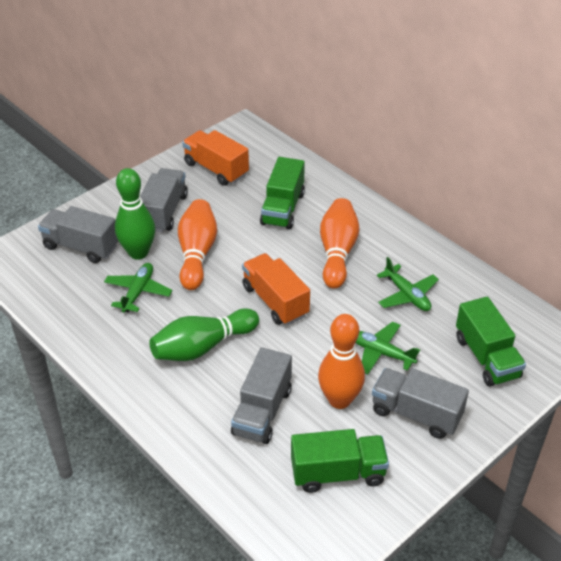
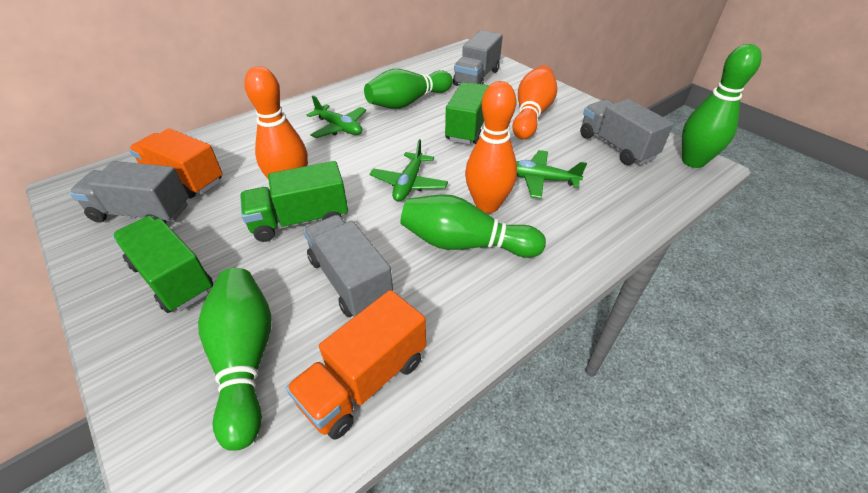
green bowling pin: [115,168,155,259] [149,308,259,361] = 2 -> [198,268,271,451] [364,69,453,109] [400,194,546,258] [682,44,762,168] = 4

